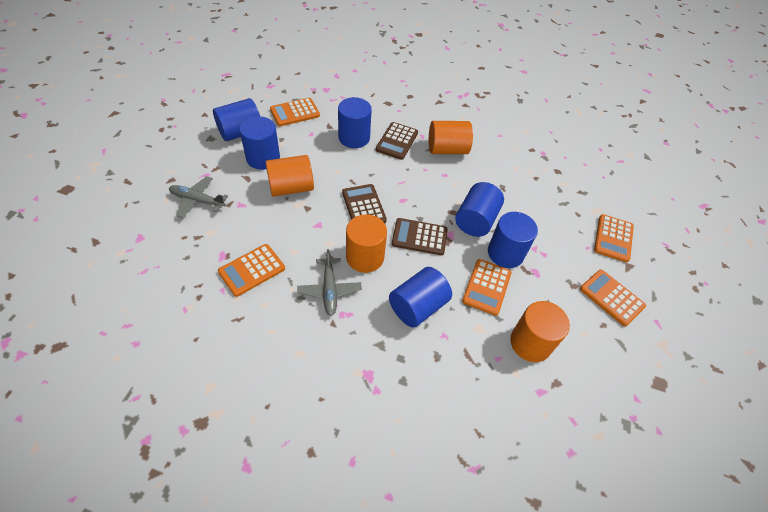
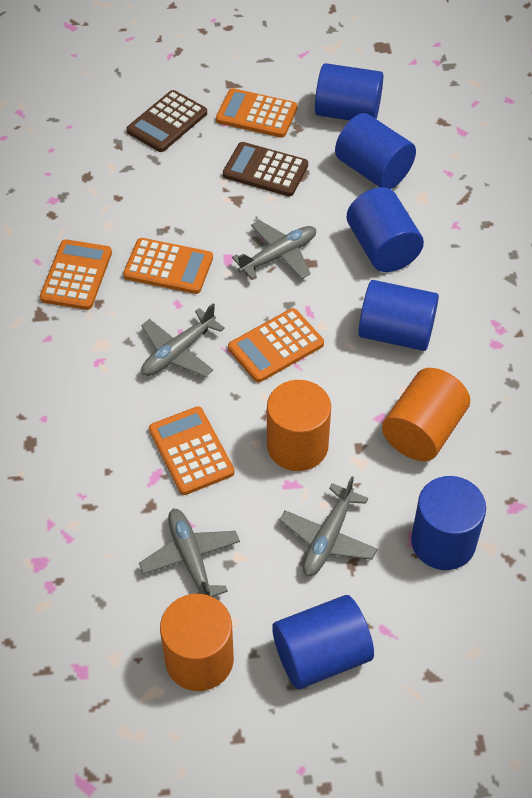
brown calculator: [342,184,387,223] [376,122,418,160] [392,218,448,255] = 3 -> [126,90,207,152] [223,142,308,196] = 2
grey plane: [169,176,228,218] [298,249,362,316] = 2 -> [139,509,240,597] [141,303,225,377] [232,220,316,280] [279,476,377,576] = 4
orange cylinder: [265,155,314,197] [346,214,387,273] [429,121,473,154] [510,301,570,362] = 4 -> [160,594,234,691] [267,380,331,471] [382,368,470,461] = 3

